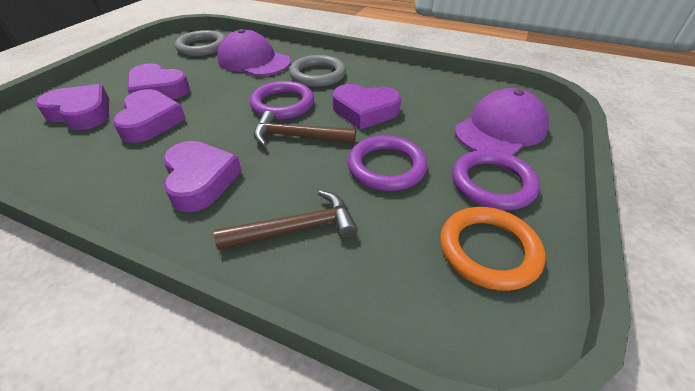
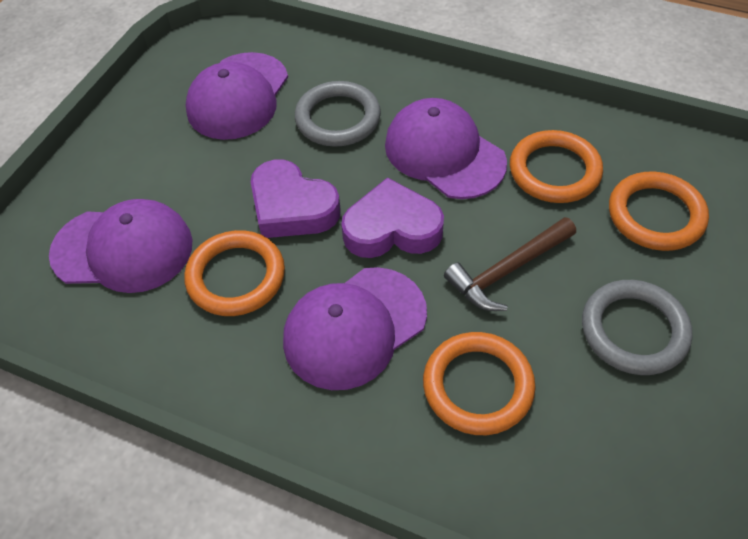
brown hammer: [214,190,358,250] [254,111,356,146] = 2 -> [444,217,576,311] = 1
orange ring: [440,207,546,291] = 1 -> [184,230,285,316] [423,332,536,435] [510,130,603,203] [609,171,709,251] = 4
purple cap: [217,29,291,76] [455,88,549,155] = 2 -> [49,199,193,293] [186,52,288,140] [283,267,427,390] [385,98,507,199] = 4
purple heart: [36,84,109,130] [113,89,186,143] [127,63,190,99] [163,141,242,212] [333,84,401,129] = 5 -> [251,160,341,238] [341,177,444,258] = 2
purple ring: [250,81,314,120] [347,135,428,191] [452,150,540,210] = 3 -> none = 0

